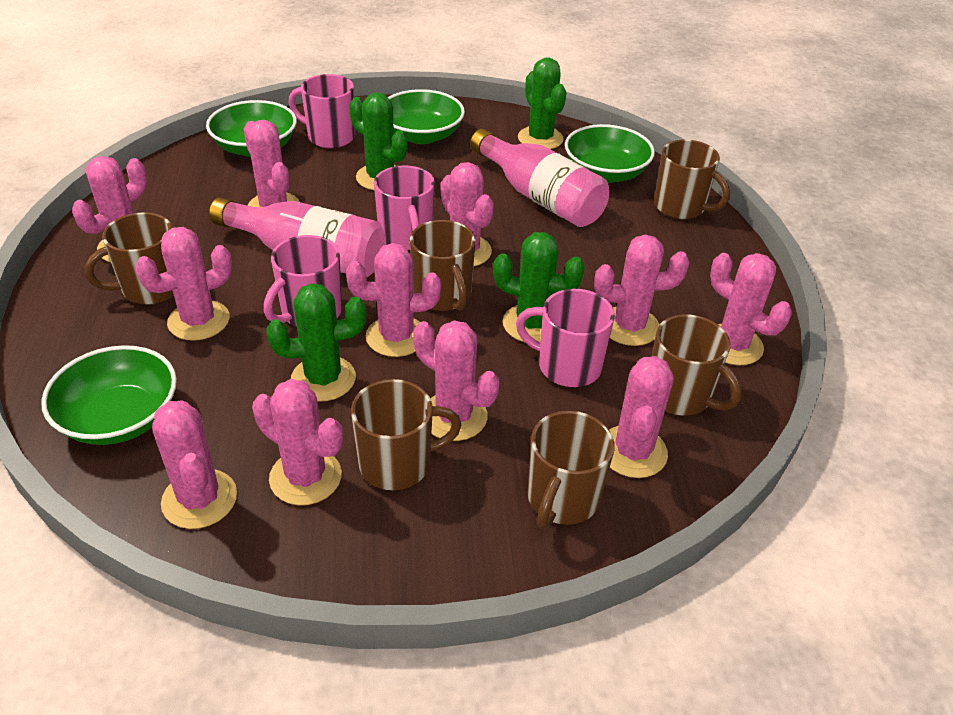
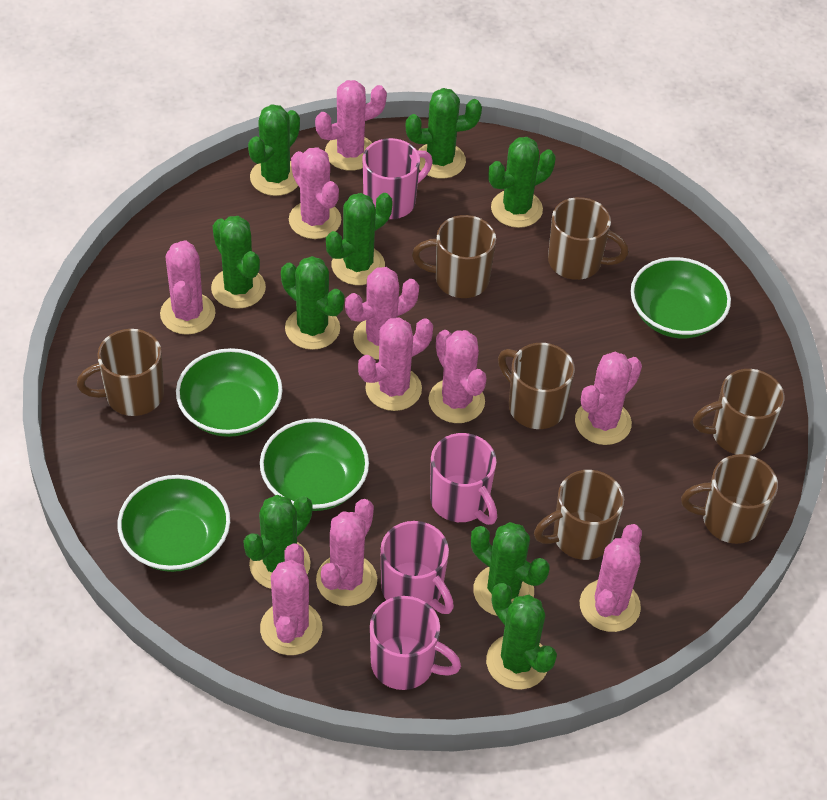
brown mug: [85,212,174,305] [351,379,462,490] [410,220,476,311] [528,411,615,529] [652,314,741,416] [654,140,730,219] = 6 -> [77,329,164,416] [412,215,496,298] [498,343,575,429] [534,470,625,560] [548,197,628,280] [681,454,778,544] [693,369,785,455] = 7
green cactus: [266,283,366,402] [349,93,408,190] [493,232,585,342] [518,57,566,150] = 4 -> [211,216,266,309] [243,495,312,589] [248,104,300,196] [281,256,344,350] [326,193,393,285] [406,88,482,179] [471,522,549,616] [486,583,557,690] [488,137,556,228] = 9
pink bottle: [209,197,386,278] [470,129,609,227] = 2 -> none = 0
pink cactus: [72,156,147,262] [135,227,232,341] [152,401,237,529] [244,120,300,207] [252,379,343,505] [346,243,441,357] [413,320,499,441] [441,162,494,266] [594,235,690,346] [609,356,674,478] [710,253,792,366] = 11 -> [160,241,216,335] [260,543,323,655] [289,147,341,239] [315,80,387,171] [316,499,377,606] [345,267,419,360] [358,317,433,411] [428,330,487,423] [575,352,642,445] [580,524,642,632] = 10

